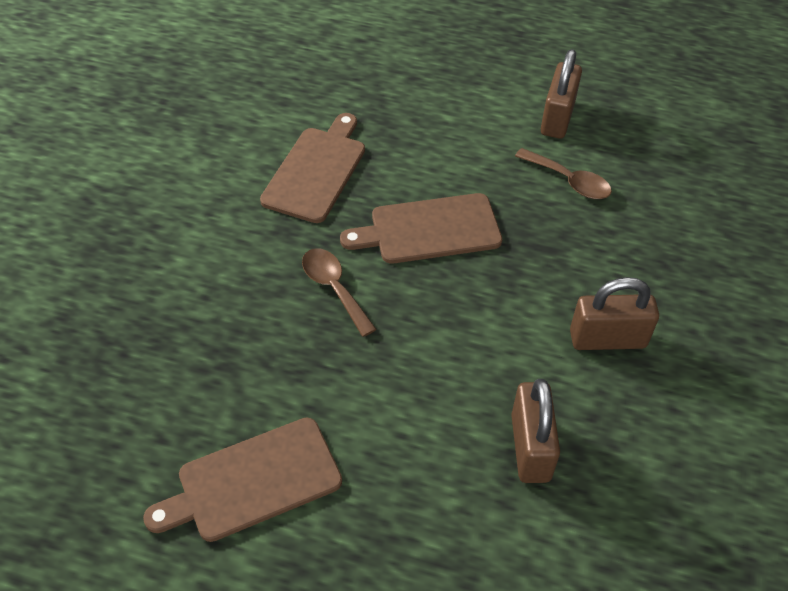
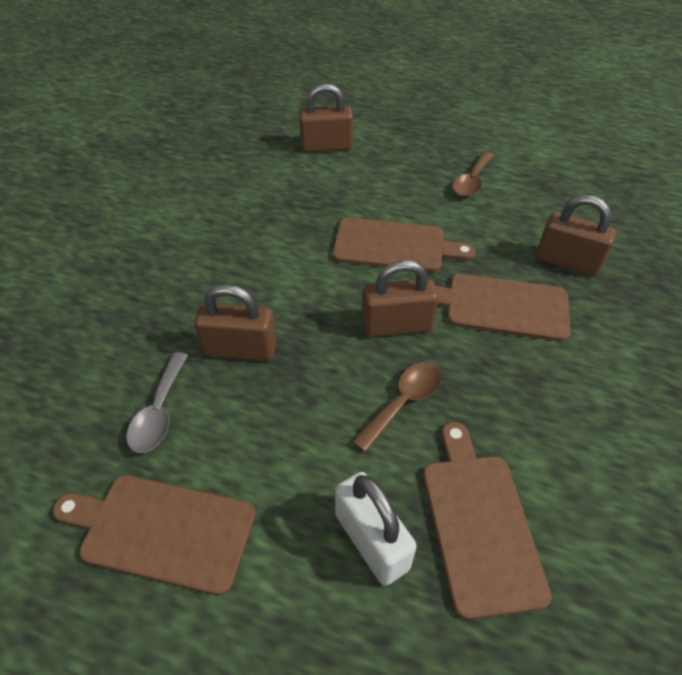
brown cutting board: [143,417,342,542] [260,113,365,223] [340,193,502,264] = 3 -> [53,475,255,596] [333,218,476,272] [423,422,552,620] [435,274,571,342] = 4
brown padlock: [511,379,560,483] [541,49,582,139] [570,277,659,350] = 3 -> [194,284,277,361] [299,83,353,152] [362,260,438,337] [536,195,616,276] = 4
grey spoon: none = 0 -> [126,352,188,453] = 1
white padlock: none = 0 -> [335,472,417,586] = 1

